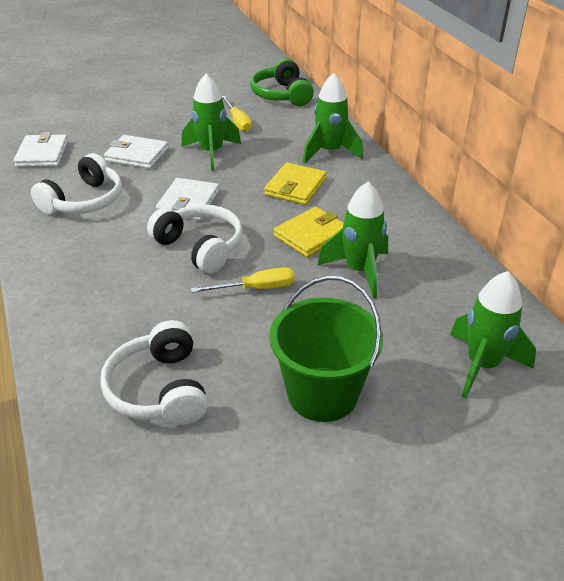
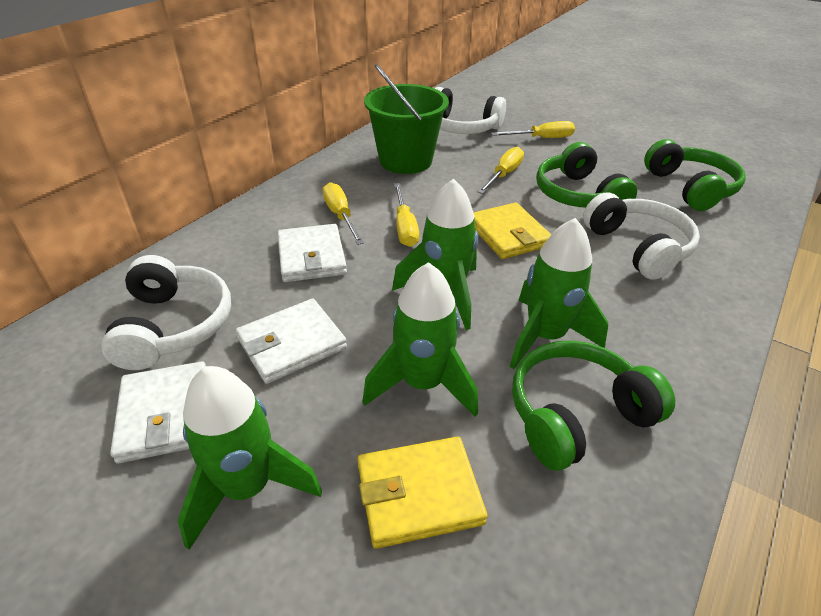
green headphones: [250,58,314,106] = 1 -> [512,340,675,471] [536,142,637,207] [644,139,746,211] = 3
yellow screwdriver: [191,267,295,293] [222,96,252,132] = 2 -> [323,182,364,245] [394,183,419,247] [478,147,524,194] [491,121,575,138] = 4

